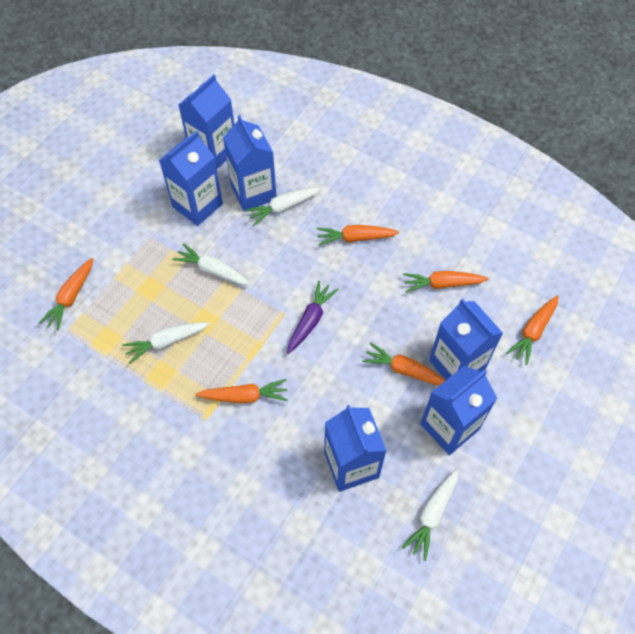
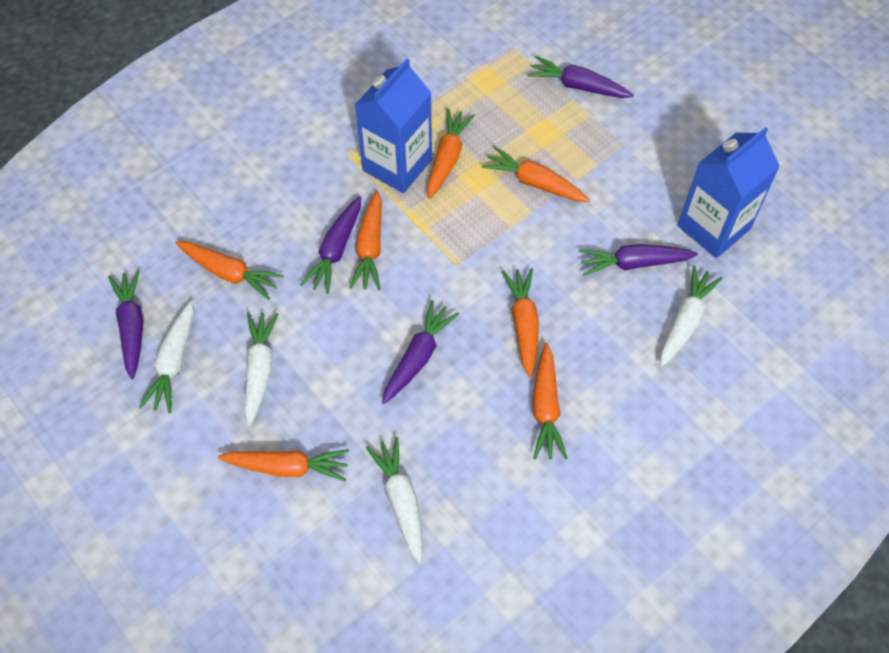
blue carton: [159,131,223,226] [179,74,234,169] [223,115,277,211] [324,405,387,492] [421,365,497,455] [429,299,503,380] = 6 -> [355,58,432,193] [678,127,780,258] = 2
orange carrot: [39,258,93,331] [196,379,288,403] [317,225,399,246] [362,342,446,386] [403,271,489,292] [506,295,559,365] = 6 -> [175,241,284,300] [218,449,349,482] [349,190,382,290] [427,108,475,199] [482,146,590,202] [502,268,539,377] [533,343,568,460] = 7
purple carrot: [287,281,338,354] = 1 -> [108,270,143,379] [300,196,361,294] [382,300,459,404] [527,56,634,98] [578,244,698,276] = 5

